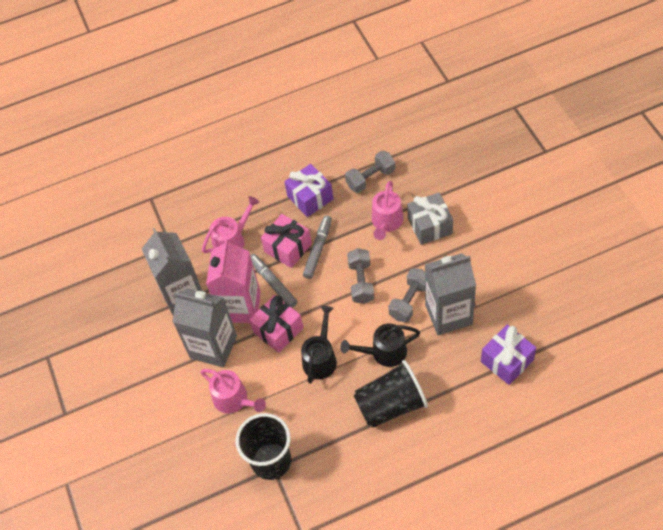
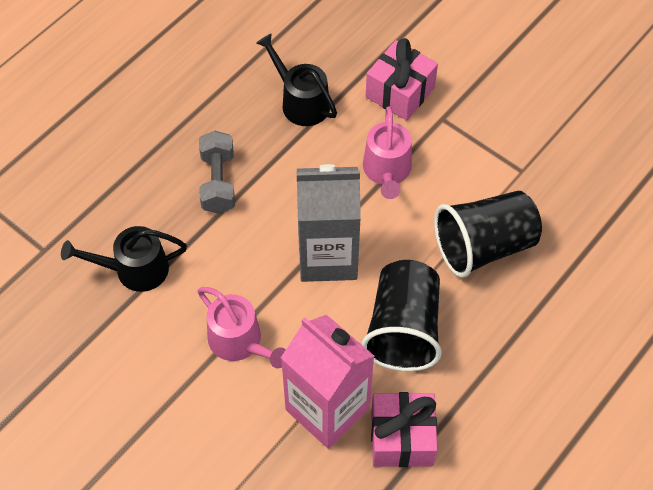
grey carton: [142,228,202,315] [173,288,237,368] [425,253,476,335] = 3 -> [297,164,361,282] = 1
grey dumbbell: [345,151,395,193] [347,248,374,304] [388,268,425,322] = 3 -> [199,131,235,214] = 1
grey gift: [407,192,453,245] = 1 -> none = 0
grey marker: [250,254,298,308] [303,216,332,279] = 2 -> none = 0
pink watering can: [200,369,266,413] [202,196,259,253] [372,181,404,240] = 3 -> [197,287,286,368] [363,106,412,199] = 2
purple gift: [284,164,333,217] [481,324,536,385] = 2 -> none = 0

